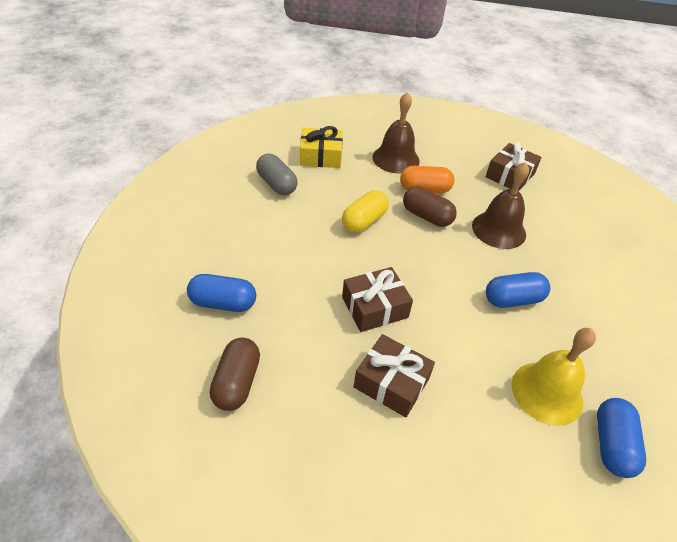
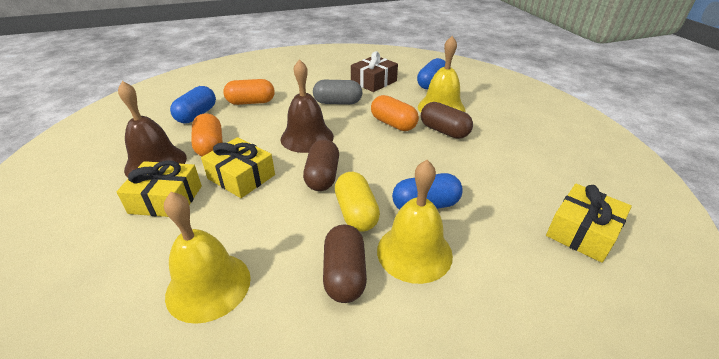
brown capsule: [210,338,260,411] [403,186,457,227] = 2 -> [303,139,339,191] [323,224,367,303] [421,102,473,139] = 3
brown gift: [342,267,413,332] [354,334,435,417] [486,142,542,191] = 3 -> [351,51,398,92] = 1
orange capsule: [400,166,455,193] = 1 -> [191,113,223,156] [223,79,275,105] [371,95,419,131] = 3
yellow bell: [512,328,596,426] = 1 -> [164,192,251,324] [377,160,453,284] [418,36,466,112] = 3
yellow gift: [300,126,343,168] = 1 -> [117,160,202,217] [201,137,275,198] [546,184,632,263] = 3

